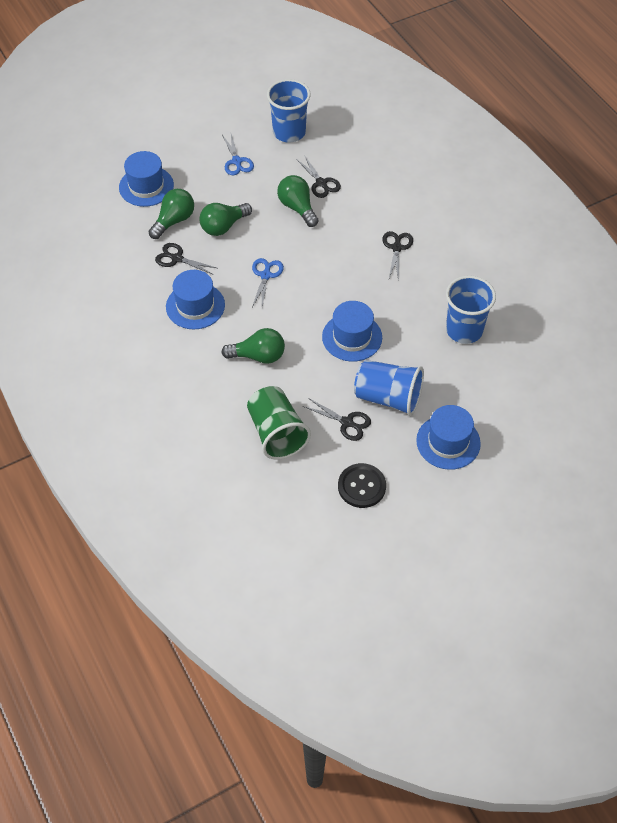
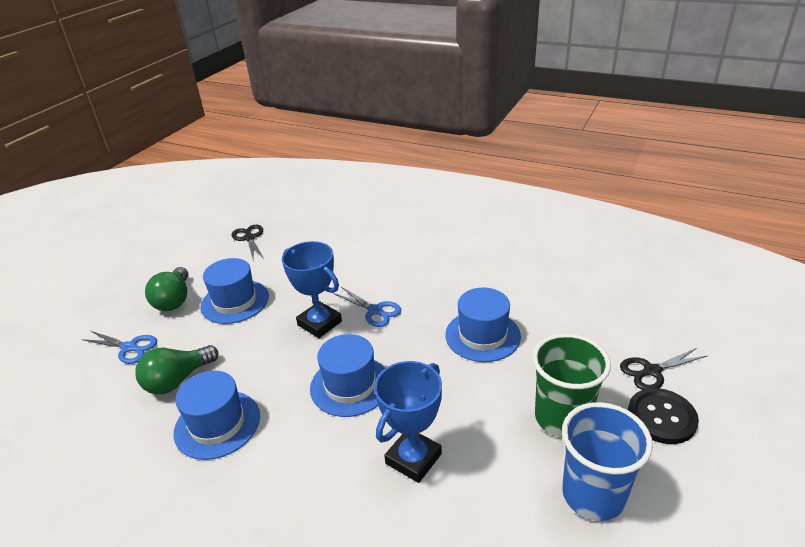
black scissors: [155,243,217,275] [296,155,341,198] [303,398,371,441] [382,231,413,281] = 4 -> [232,225,264,259] [620,348,707,390] = 2
blue cup: [267,79,311,142] [354,360,424,416] [446,275,496,344] = 3 -> [562,402,653,521] = 1
blue trophy: none = 0 -> [282,241,342,338] [374,361,442,483] = 2
green light bulb: [148,189,194,239] [199,203,252,236] [221,328,285,364] [277,175,318,227] = 4 -> [135,345,219,394] [145,267,188,311] = 2

